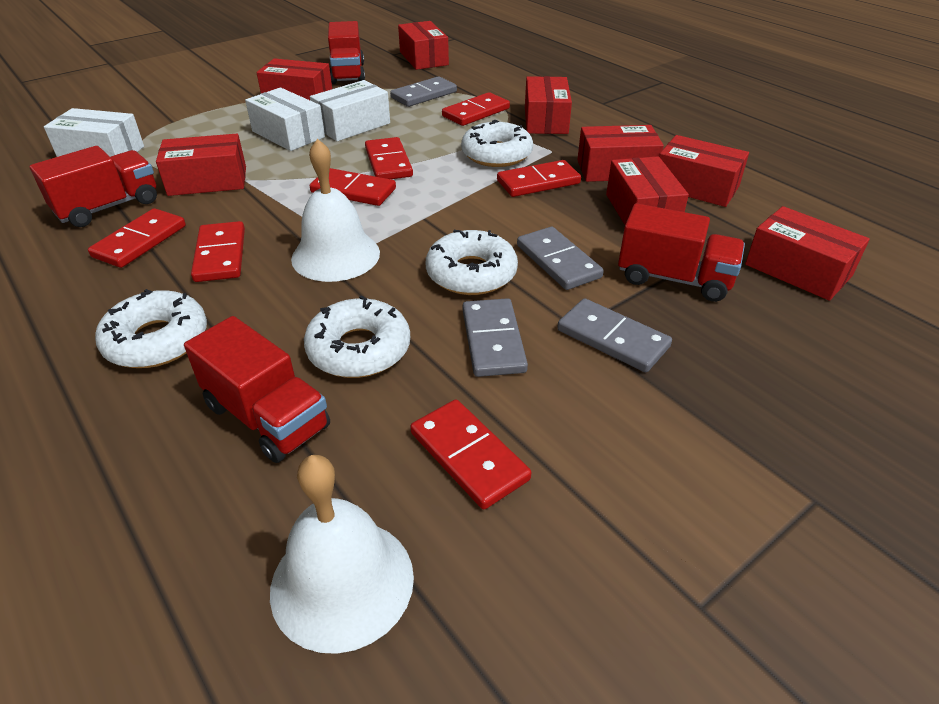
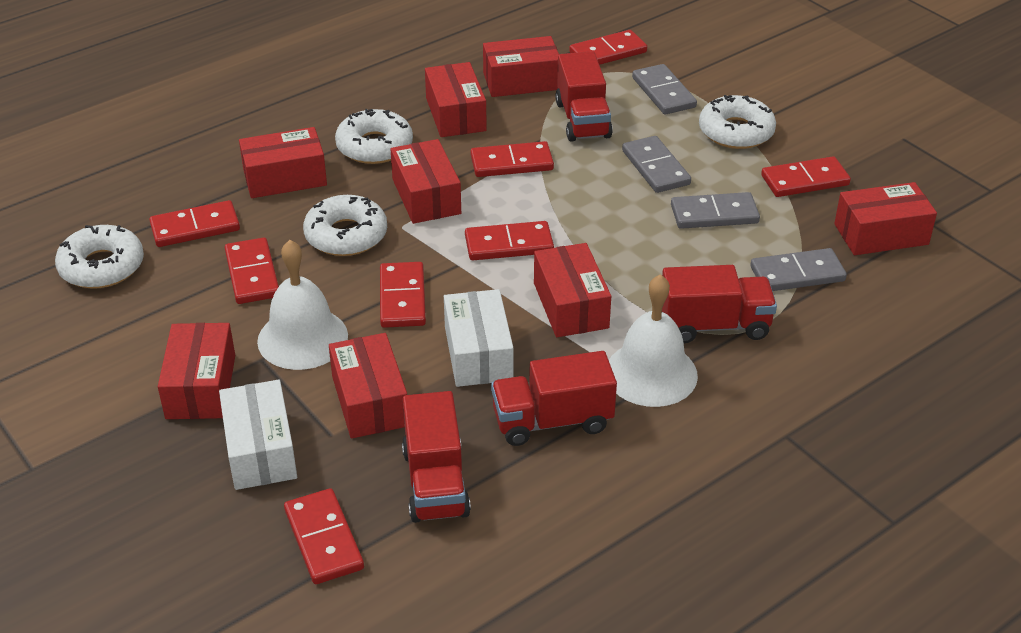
red domino: [88,208,186,268] [191,221,245,282] [310,168,396,206] [365,137,413,179] [410,399,531,509] [442,92,510,126] [497,160,581,197] = 7 -> [149,200,240,247] [225,237,279,304] [284,488,364,584] [380,262,426,328] [465,221,554,260] [470,141,554,177] [569,30,647,65] [761,156,851,197] = 8
white box: [44,108,144,157] [245,88,325,151] [310,80,390,141] = 3 -> [219,380,297,490] [444,289,514,387] = 2

